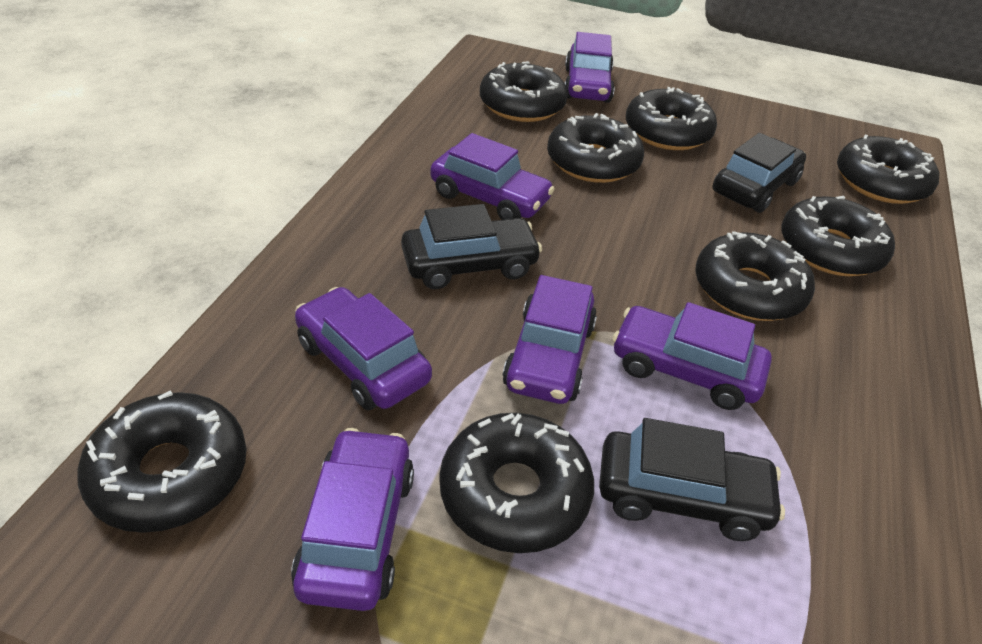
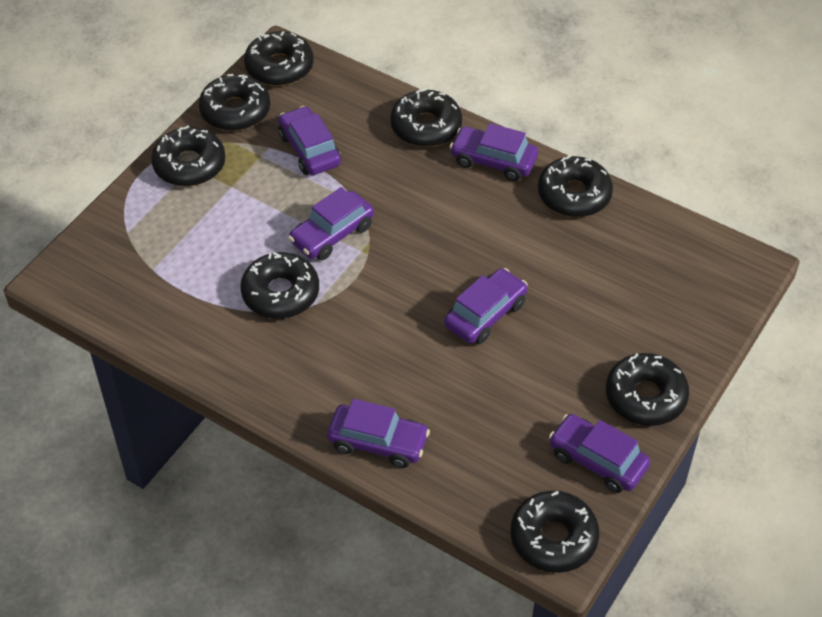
black car: [401,204,542,289] [599,418,785,541] [712,133,806,213] = 3 -> none = 0

